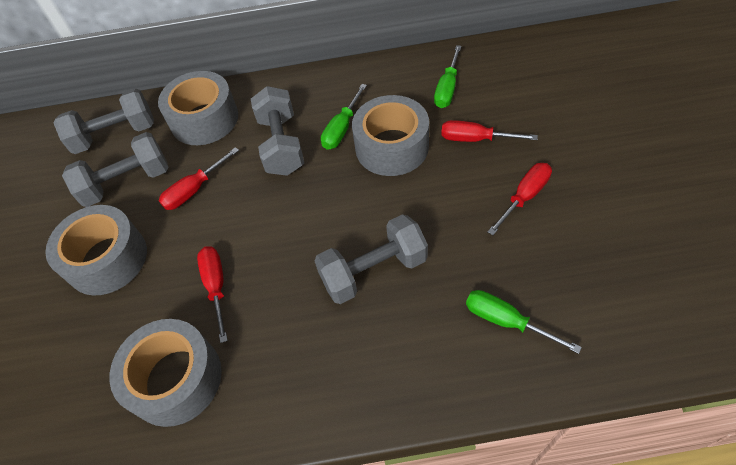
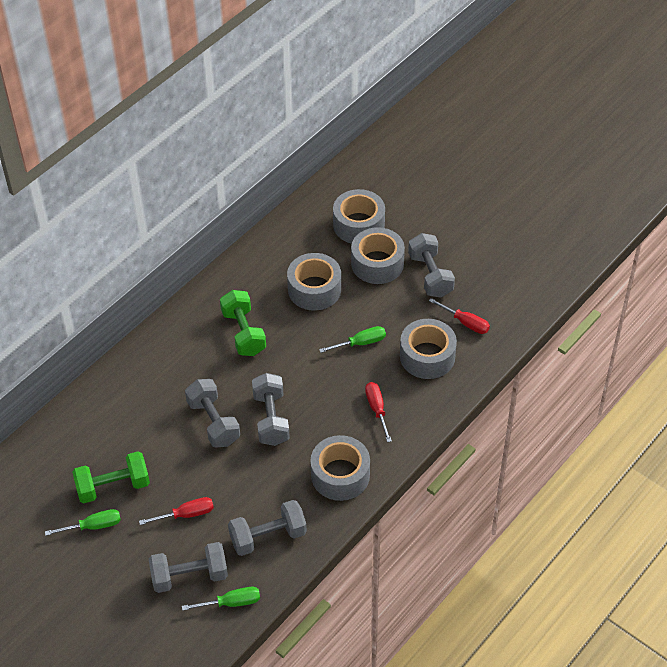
green dumbbell: none = 0 -> [72,451,150,503] [220,290,266,356] = 2
grey dumbbell: [53,88,154,154] [62,132,169,207] [251,86,304,176] [314,214,428,304] = 4 -> [149,542,228,593] [185,379,240,448] [228,500,307,556] [252,373,290,446] [408,233,455,297] = 5
grey tape: [45,205,147,295] [109,319,222,427] [158,71,238,145] [352,95,429,176] = 4 -> [287,253,341,310] [311,435,370,501] [333,189,385,244] [351,227,405,284] [400,319,457,379] = 5
red screwdriver: [159,147,239,210] [197,246,228,343] [441,120,538,142] [488,163,552,235] = 4 -> [139,497,214,525] [365,382,392,442] [429,298,490,334] = 3

